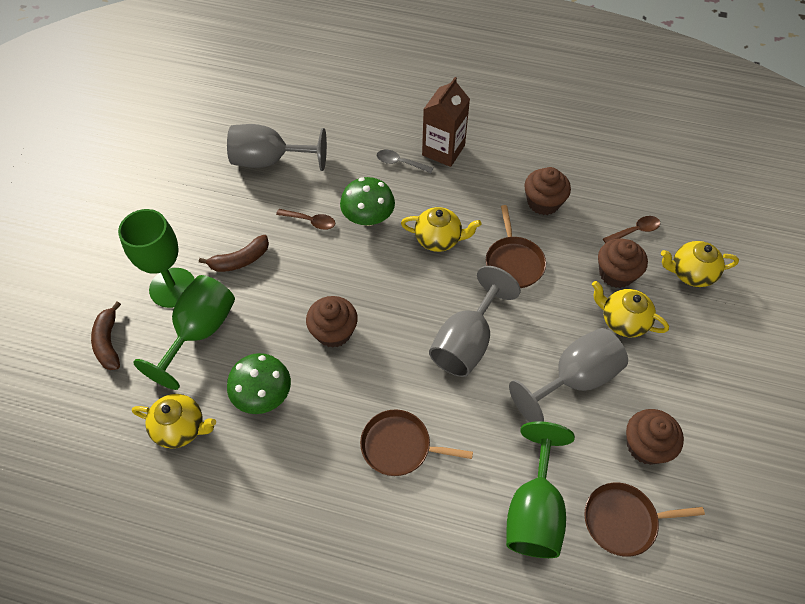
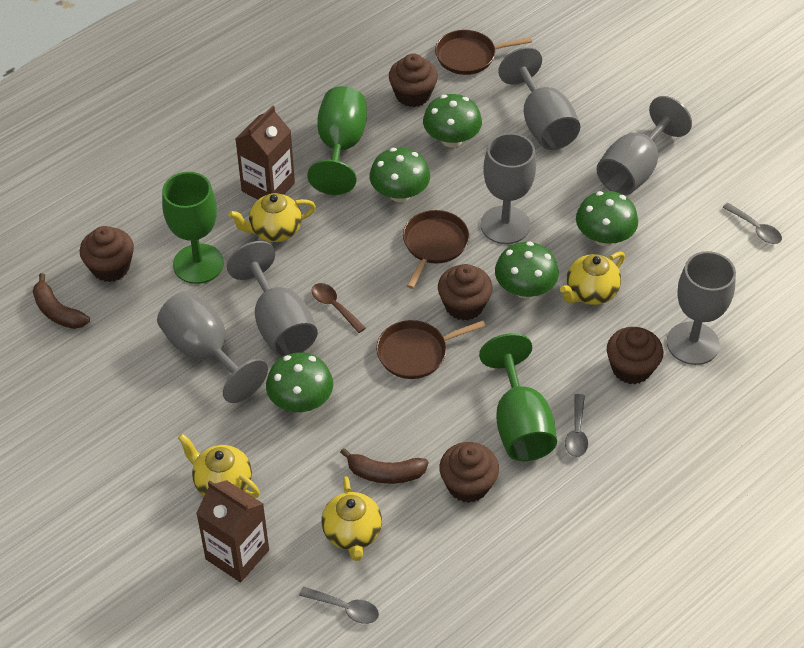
brown carton: [422,77,470,167] = 1 -> [196,480,269,582] [236,106,295,199] = 2
brown cupcake: [306,296,358,348] [524,167,571,215] [598,238,648,288] [626,409,684,465] = 4 -> [80,226,134,282] [389,53,438,107] [438,264,493,321] [439,442,499,503] [607,327,664,384] = 5
brown spoon: [276,209,335,230] [603,216,660,243] = 2 -> [312,283,366,333] = 1
green mushroom: [227,353,291,414] [340,177,395,226] = 2 -> [266,352,333,412] [370,148,430,202] [423,94,482,148] [495,242,559,299] [576,191,638,246] = 5
grey goblet: [227,124,327,171] [429,266,521,377] [509,328,628,422] = 3 -> [157,291,268,403] [227,241,318,357] [480,133,536,244] [498,47,580,150] [597,96,692,196] [667,251,736,365] = 6
grey spoon: [376,150,433,173] = 1 -> [299,586,379,624] [565,394,588,457] [722,203,782,244] = 3

